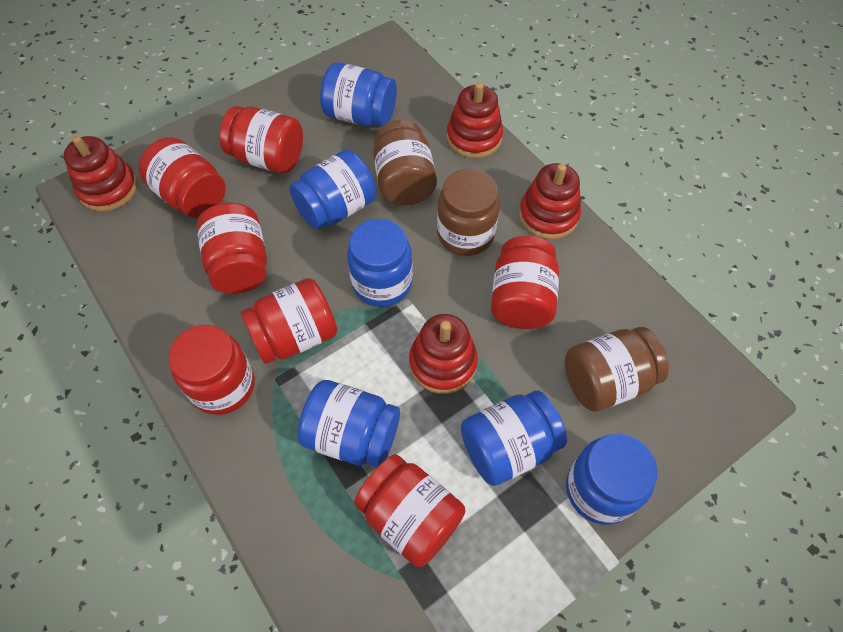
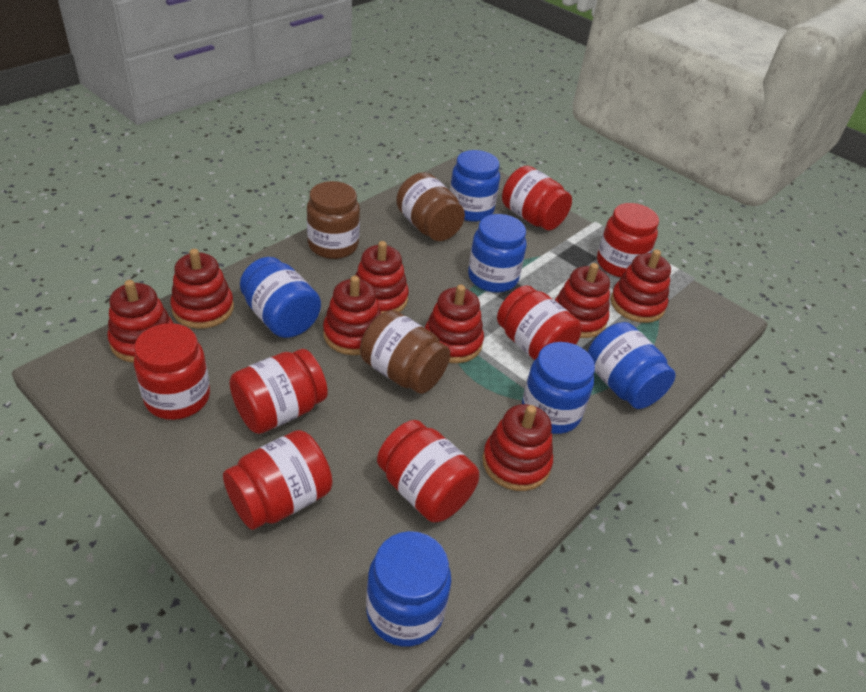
red stacking toy: [64,136,138,212] [409,314,478,394] [447,82,503,158] [519,163,581,240] = 4 -> [107,280,173,363] [170,249,234,329] [323,276,381,355] [355,241,409,313] [425,284,484,363] [482,404,553,491] [555,263,610,338] [611,250,671,323] = 8

